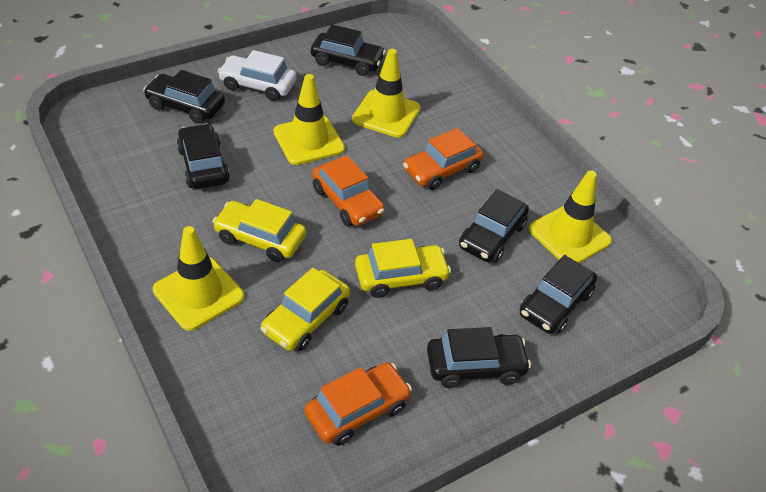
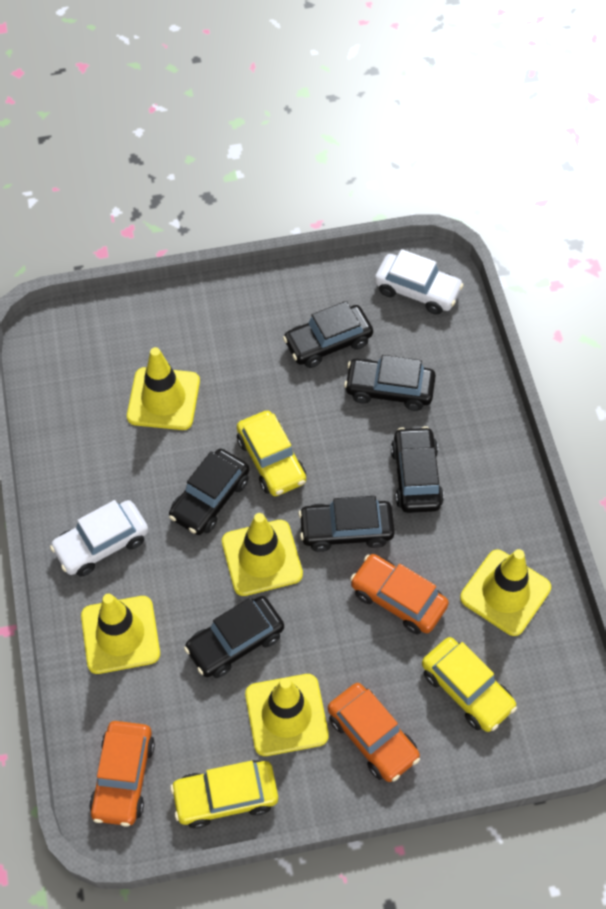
white car: [218,50,297,101] = 1 -> [50,500,148,577] [375,249,464,315] = 2
yellow traffic cone: [153,226,244,331] [273,74,345,165] [352,49,421,138] [529,170,612,263] = 4 -> [81,593,160,674] [127,347,200,430] [222,513,303,596] [245,674,329,756] [460,549,551,636] = 5

